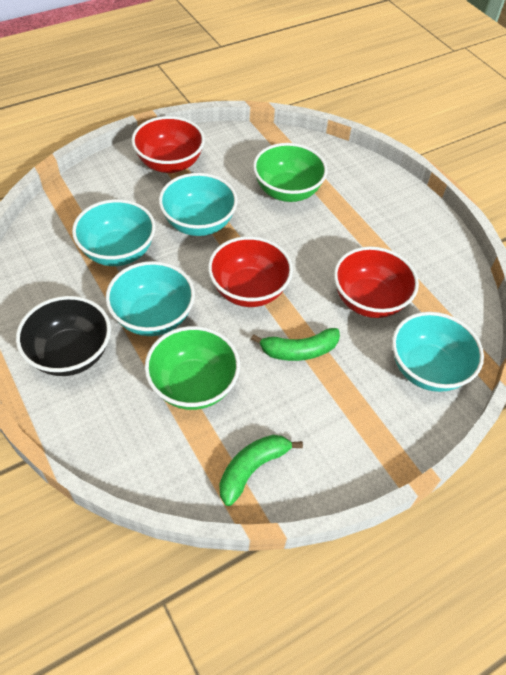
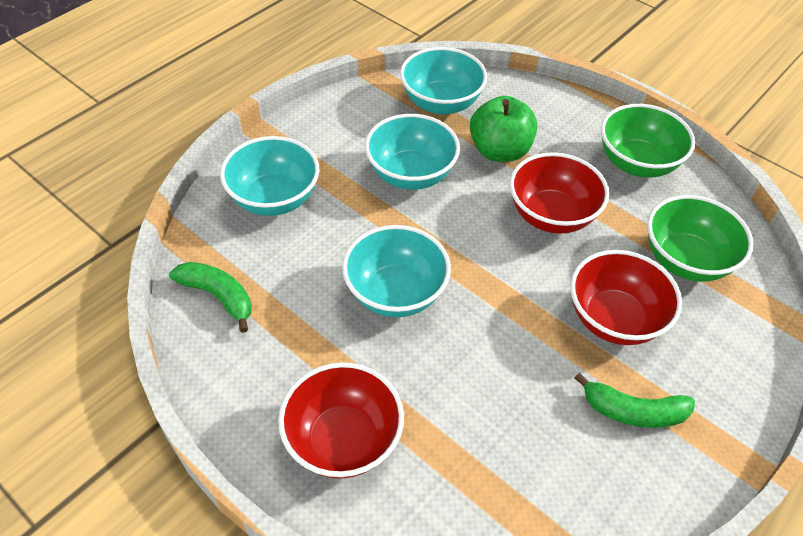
black bowl: [16,296,111,376] = 1 -> none = 0
green apple: none = 0 -> [470,96,537,162] = 1

